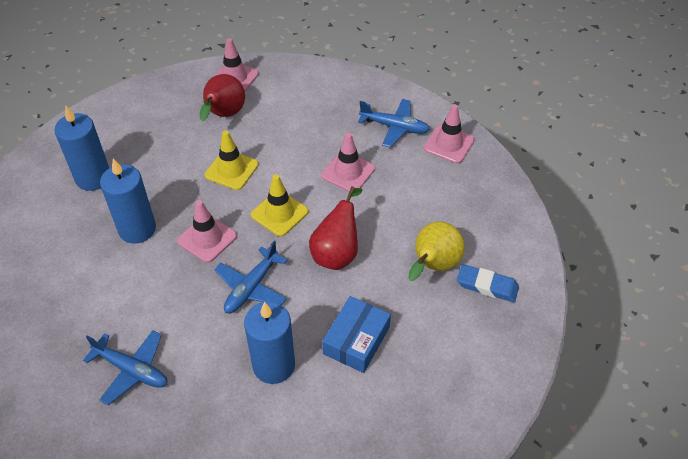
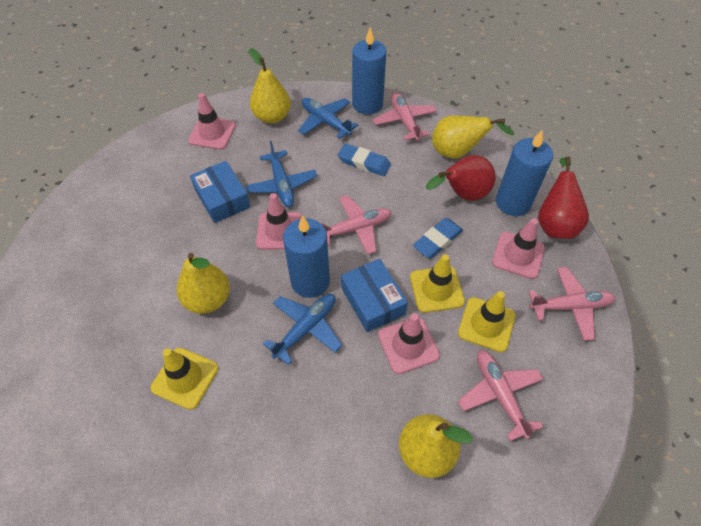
blue box: [322,296,391,373] = 1 -> [190,161,250,223] [341,259,408,332] = 2
blue eraser: [457,264,519,302] = 1 -> [338,144,391,176] [413,218,463,258] = 2
pink plane: none = 0 -> [319,195,391,255] [373,92,437,141] [458,350,543,441] [528,267,615,341] = 4
yellow pear: [408,221,465,281] = 1 -> [177,253,230,314] [249,48,291,123] [399,414,473,478] [432,115,514,159] = 4
yellow traffic cone: [205,131,259,190] [251,174,309,236] = 2 -> [151,348,219,410] [410,254,465,313] [458,291,516,352] = 3

